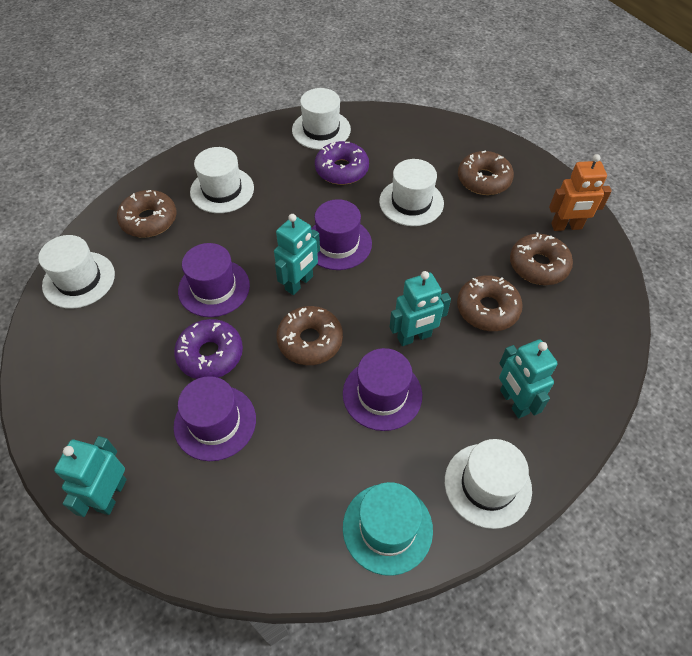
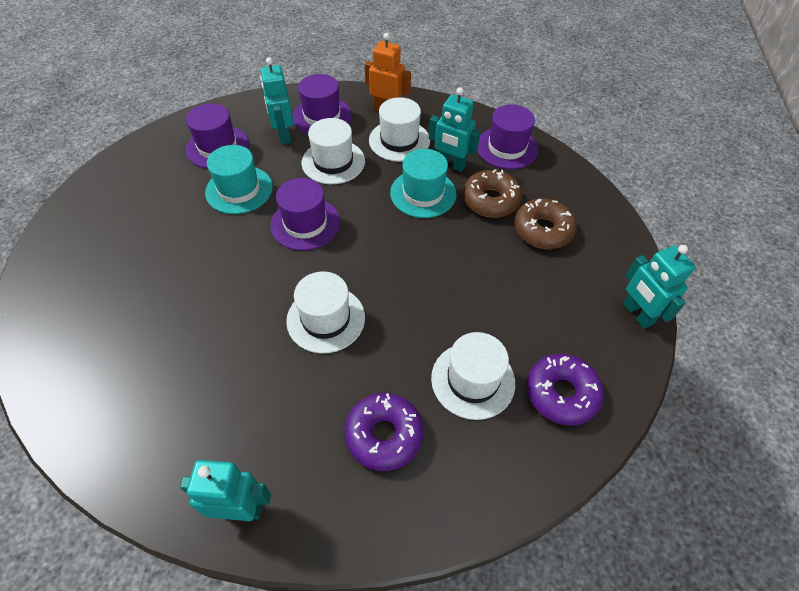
brown donut: [117,190,177,238] [276,306,343,365] [457,275,523,331] [458,151,514,195] [510,232,573,285] = 5 -> [463,169,522,218] [514,199,577,249] = 2
turquoise hat: [343,482,433,576] = 1 -> [205,145,273,214] [390,149,457,218] = 2
white hat: [38,235,115,309] [190,147,254,213] [292,88,351,150] [379,159,444,226] [445,439,532,529] = 5 -> [286,271,365,353] [302,118,365,184] [369,97,430,162] [431,332,515,420] = 4

